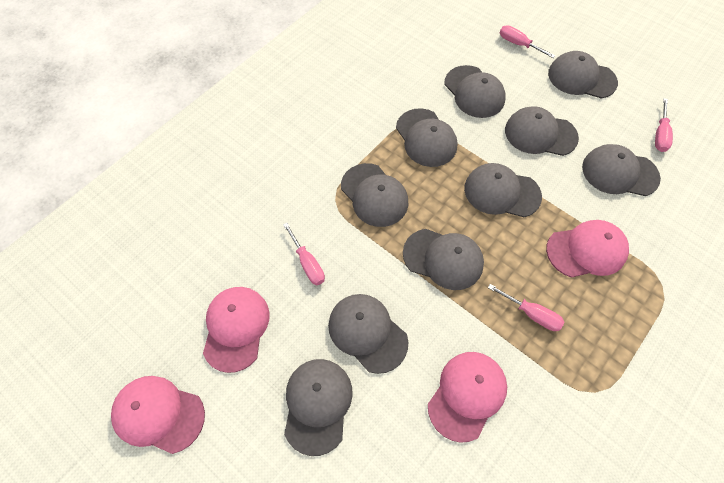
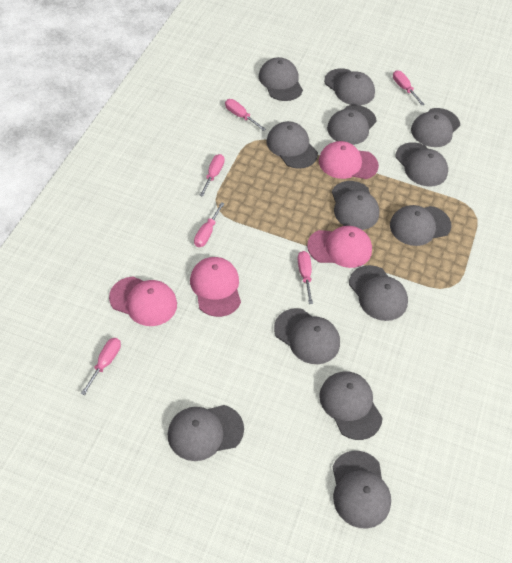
grey cap: [284,359,353,456] [328,294,408,374] [341,163,408,227] [396,108,458,167] [403,229,484,290] [445,65,506,118] [464,163,542,217] [505,106,579,156] [548,51,618,99] [582,144,661,196] = 10 -> [168,405,244,461] [259,57,303,101] [266,121,318,169] [274,308,340,364] [319,371,383,440] [324,68,375,106] [327,105,376,145] [332,181,380,230] [332,451,391,529] [349,265,408,321] [390,205,451,246] [396,142,448,187] [411,108,460,147] = 13
pink screwdriver: [283,223,325,285] [488,284,564,331] [500,25,555,58] [655,98,673,152] = 4 -> [81,338,121,395] [194,202,224,247] [199,154,225,197] [225,99,266,131] [298,251,313,304] [393,70,425,105] = 6

